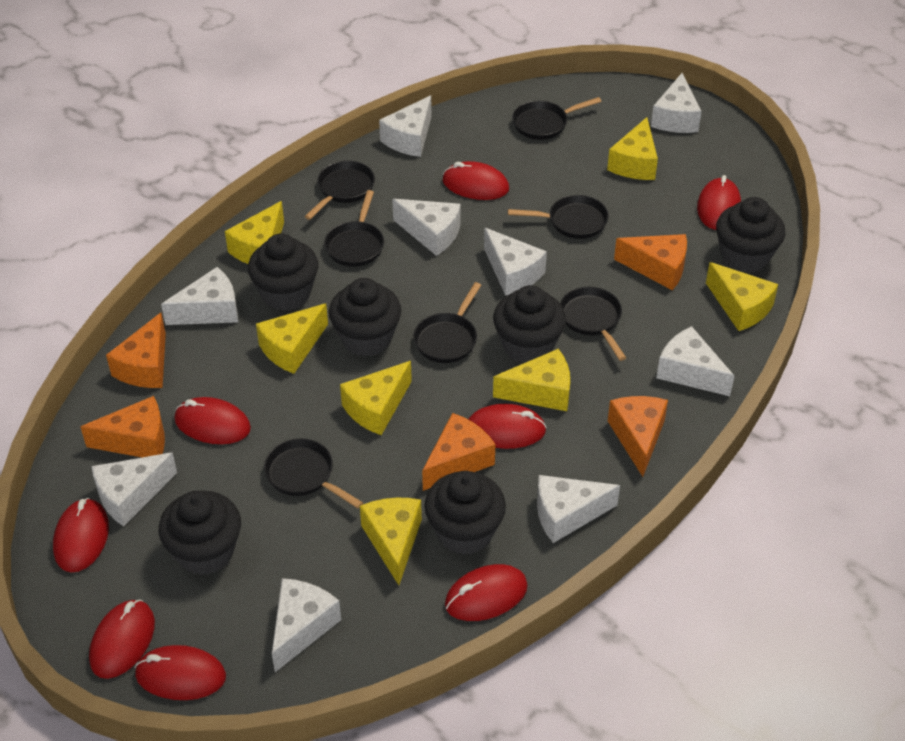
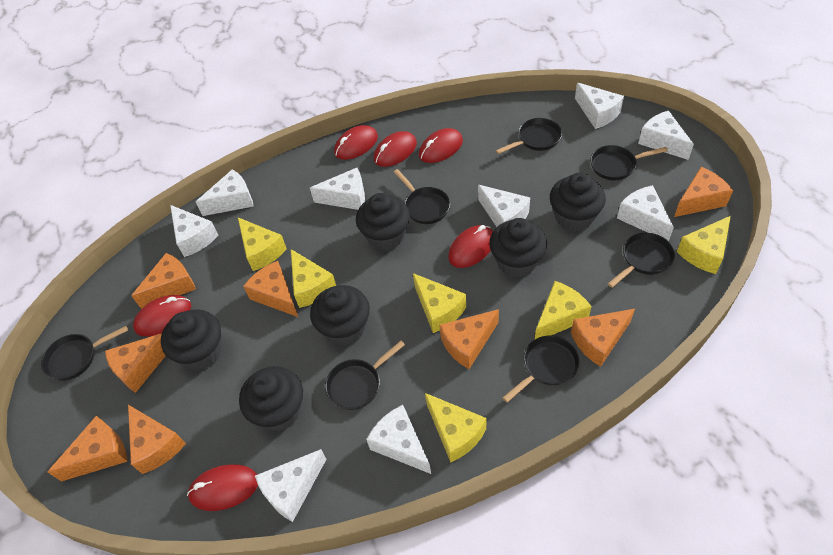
orange cheese: [81,396,165,457] [106,313,166,388] [422,413,495,491] [608,396,668,477] [614,234,687,290] = 5 -> [48,416,128,482] [105,333,166,393] [128,405,186,474] [131,253,196,309] [243,261,298,317] [440,309,499,369] [571,309,635,367] [674,167,733,217] = 8
red mouse: [53,498,109,572] [89,599,155,679] [134,645,226,700] [175,397,251,444] [442,161,509,200] [445,564,528,621] [468,404,547,449] [697,175,741,230] = 8 -> [133,295,191,336] [187,464,258,511] [334,125,378,160] [374,131,417,167] [419,128,463,163] [448,225,493,268] = 6
yellow cheese: [225,201,284,264] [256,303,328,374] [340,361,412,435] [360,498,422,585] [493,349,570,411] [607,117,658,180] [706,262,778,331] = 7 -> [238,218,287,271] [291,249,336,308] [413,273,466,333] [425,393,486,463] [535,281,592,339] [677,216,731,274] = 6

